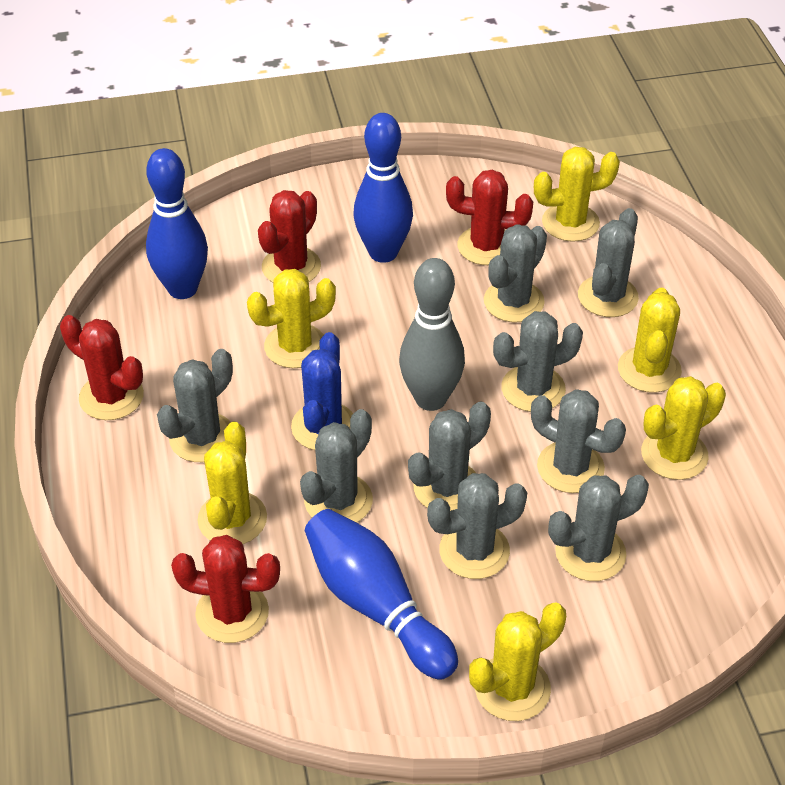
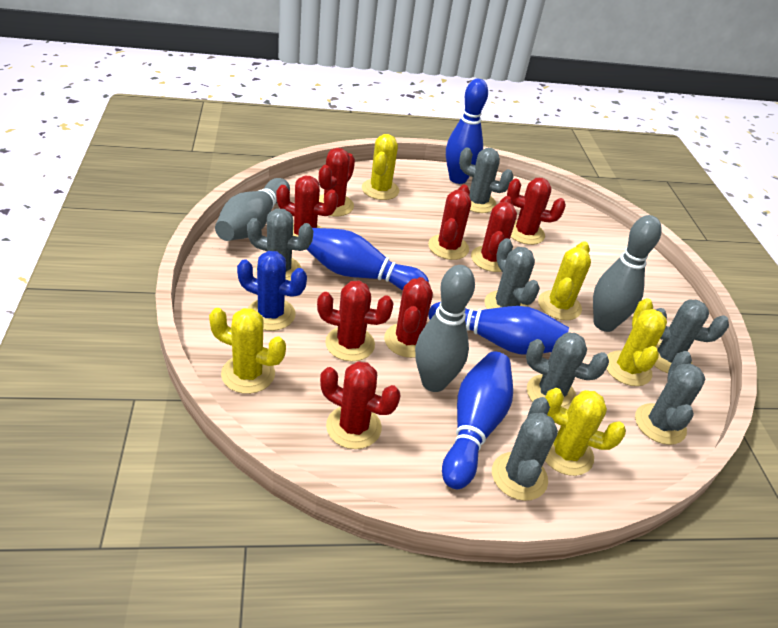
blue bowling pin: [146,148,208,299] [305,509,458,679] [353,113,413,263] = 3 -> [306,228,429,291] [429,302,569,355] [442,352,513,489] [446,79,488,184] = 4
grey bowling pin: [399,258,465,411] = 1 -> [215,178,290,241] [415,265,475,392] [593,215,662,332] = 3
grey cactus: [157,349,233,462] [300,409,373,523] [408,401,491,511] [427,473,527,579] [484,224,547,322] [493,311,583,412] [531,389,626,493] [548,475,649,581] [578,208,639,317] = 9 -> [247,209,313,281] [459,148,514,213] [484,238,540,309] [492,397,558,501] [526,332,609,409] [635,351,705,445] [654,300,729,373] = 7
red cactus: [60,315,144,420] [171,535,280,643] [258,190,321,282] [446,170,533,265] = 4 -> [276,176,338,237] [317,281,394,361] [319,148,355,216] [320,361,401,449] [384,277,433,358] [428,185,471,260] [471,196,517,272] [507,178,566,245] = 8
yellow cactus: [197,422,267,544] [247,269,336,368] [469,602,566,721] [534,147,620,242] [618,288,682,393] [641,376,726,480] = 6 -> [209,308,286,394] [362,134,399,200] [538,241,591,320] [545,388,626,476] [606,298,667,386] = 5

